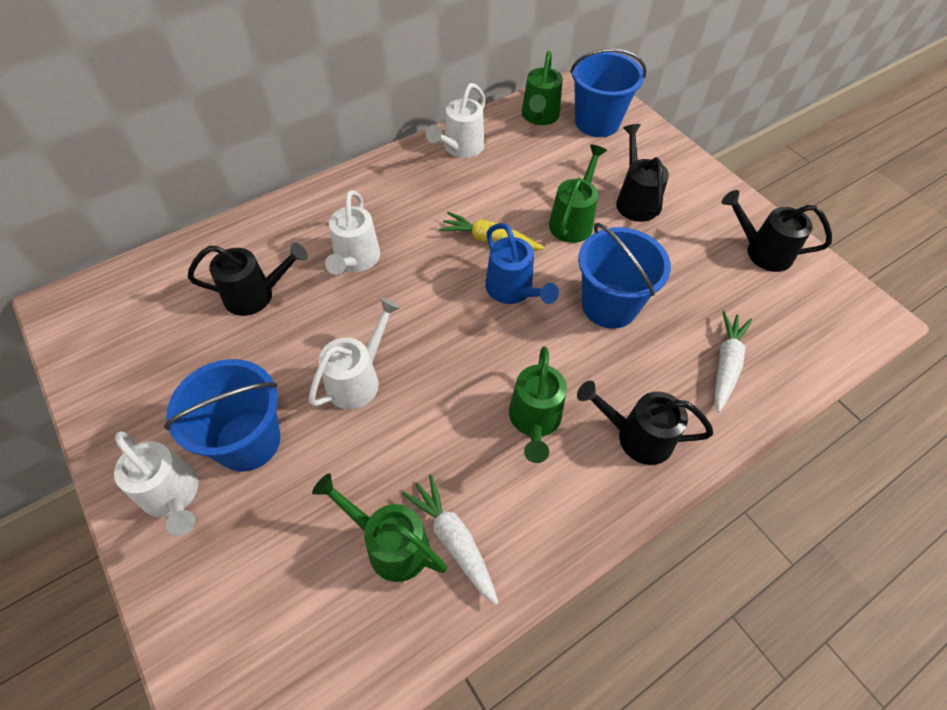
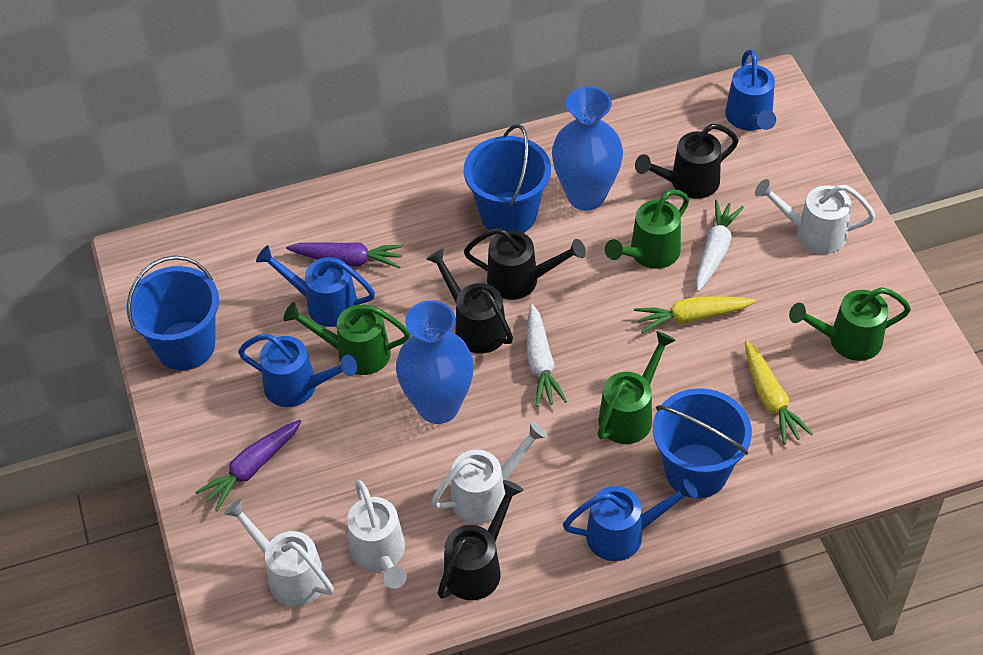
blue vase: none = 0 -> [396,300,474,424] [552,87,623,210] = 2
blue watering can: [485,223,559,304] = 1 -> [238,333,357,407] [256,245,375,327] [563,478,698,561] [725,50,776,130] = 4
purple carrot: none = 0 -> [195,420,302,511] [286,242,404,269] = 2
yellow carrot: [439,212,545,250] = 1 -> [634,296,756,333] [745,341,813,444] = 2

